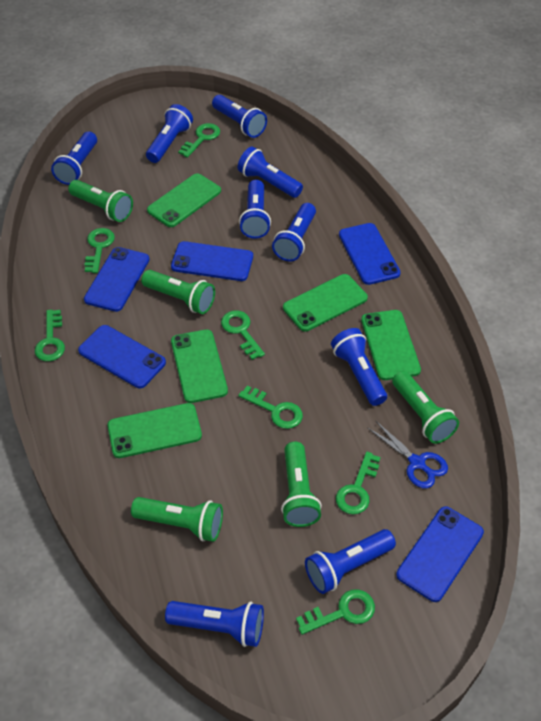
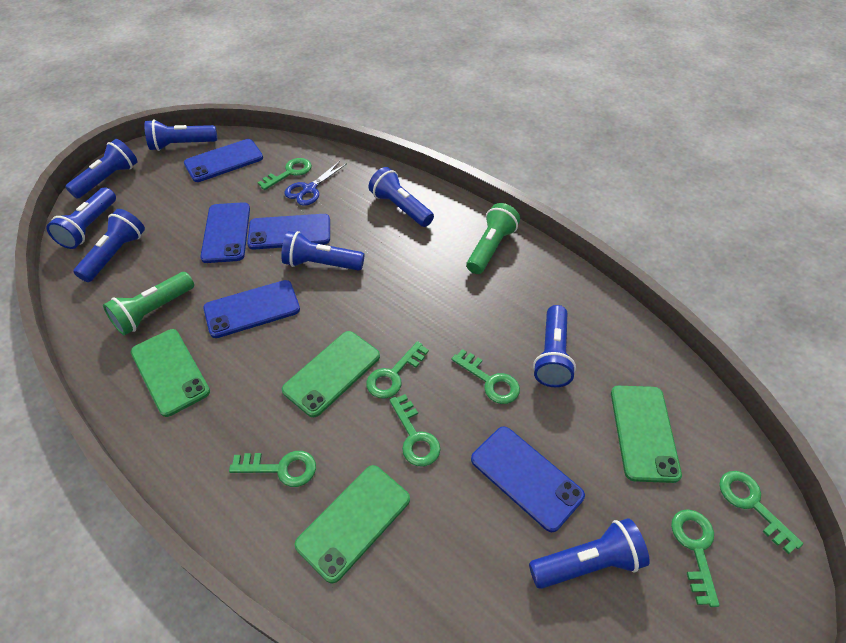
blue flashlight: [51,131,97,185] [146,104,193,163] [165,601,264,647] [212,95,267,138] [238,146,303,198] [239,180,271,239] [272,203,316,262] [305,529,396,594] [331,328,387,406] = 9 -> [46,188,116,249] [65,139,138,199] [73,209,145,282] [144,119,217,151] [281,231,364,271] [369,167,434,227] [529,518,650,589] [533,305,576,387] = 8
green flashlight: [68,180,133,222] [131,497,223,542] [141,270,215,314] [281,442,322,527] [392,371,459,444] = 5 -> [103,272,194,335] [466,203,520,274] = 2
green phone: [107,403,202,458] [147,173,221,227] [171,329,228,403] [283,274,368,332] [361,310,421,380] = 5 -> [131,329,210,417] [282,331,380,417] [295,465,410,583] [611,386,682,483] = 4

